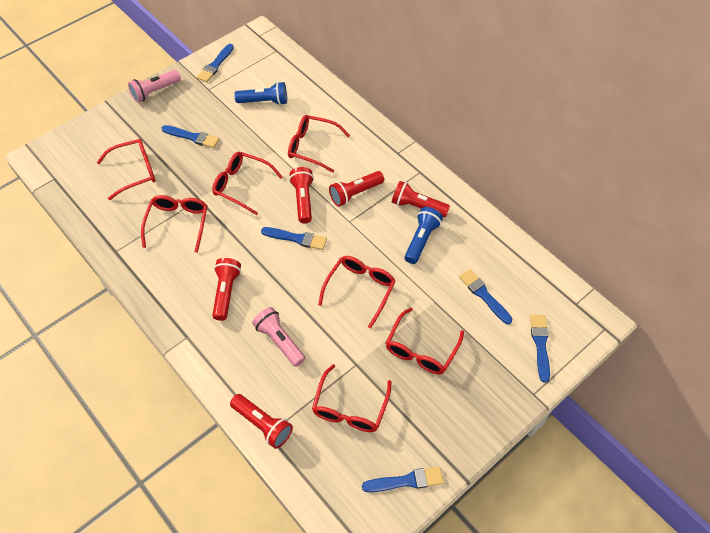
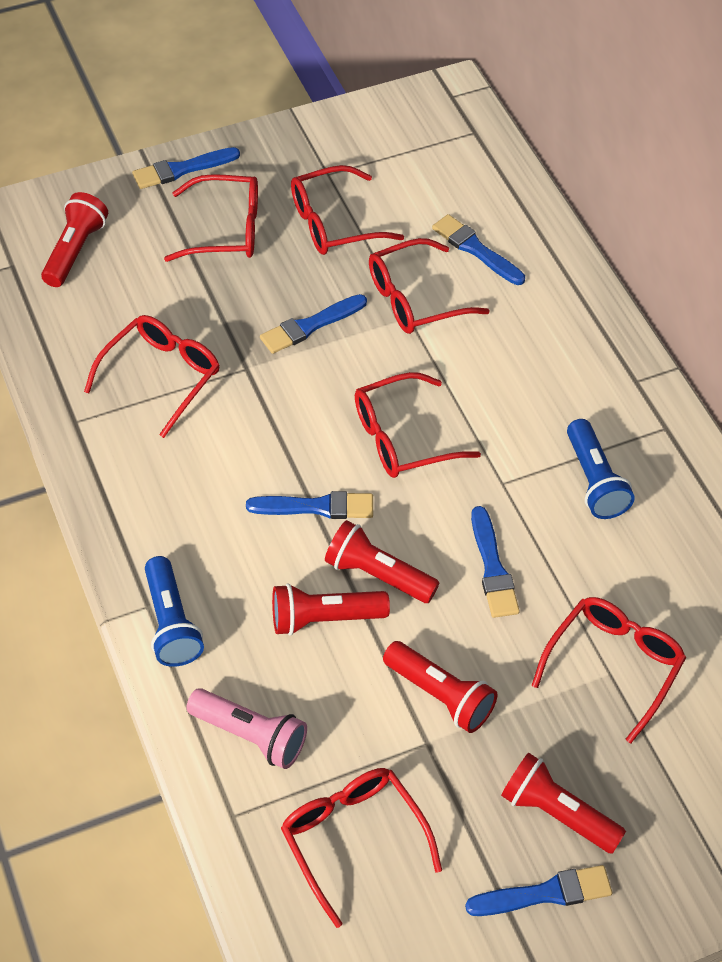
pink flashlight: [128,70,181,103] [252,307,306,367] = 2 -> [186,688,307,769] = 1

